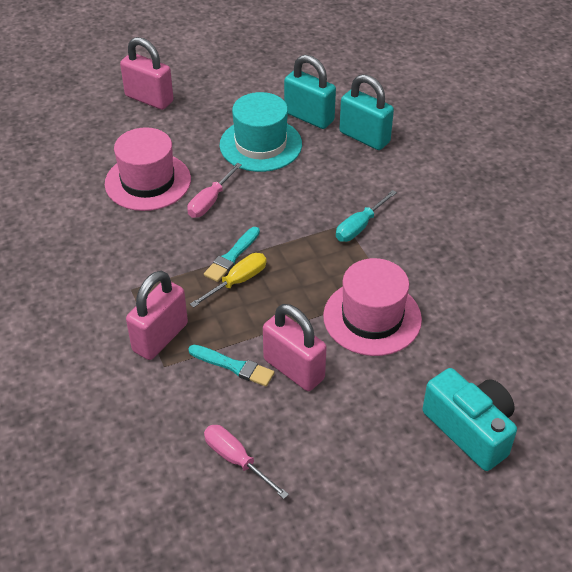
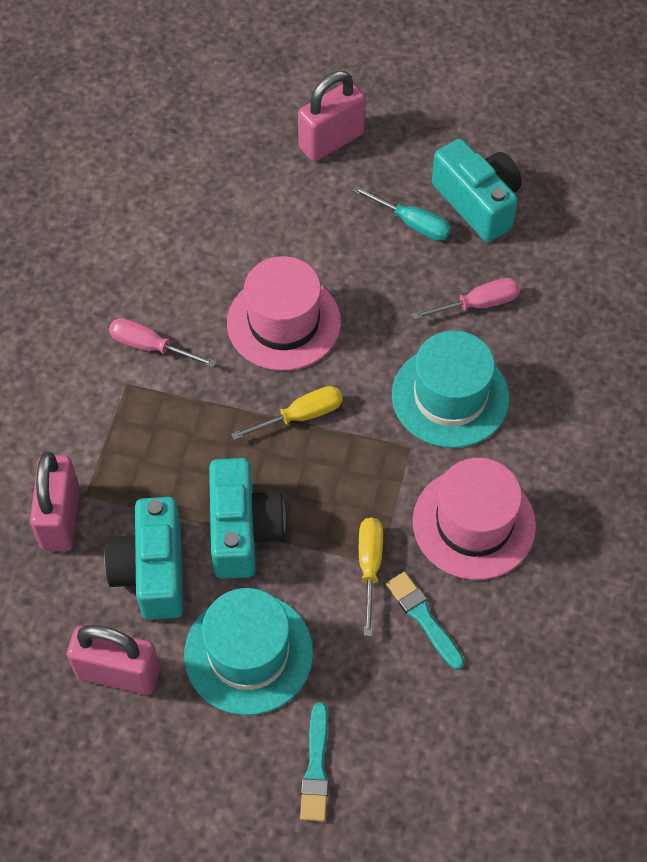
turquoise camera: [422,368,517,471] = 1 -> [104,497,183,620] [209,458,286,579] [432,139,522,242] = 3
turquoise hat: [220,92,302,172] = 1 -> [184,588,313,715] [392,330,509,448] = 2
turquoise padlock: [284,55,336,129] [339,74,394,150] = 2 -> none = 0
yellow screwdriver: [190,253,267,308] = 1 -> [231,386,343,440] [359,517,383,636] = 2

